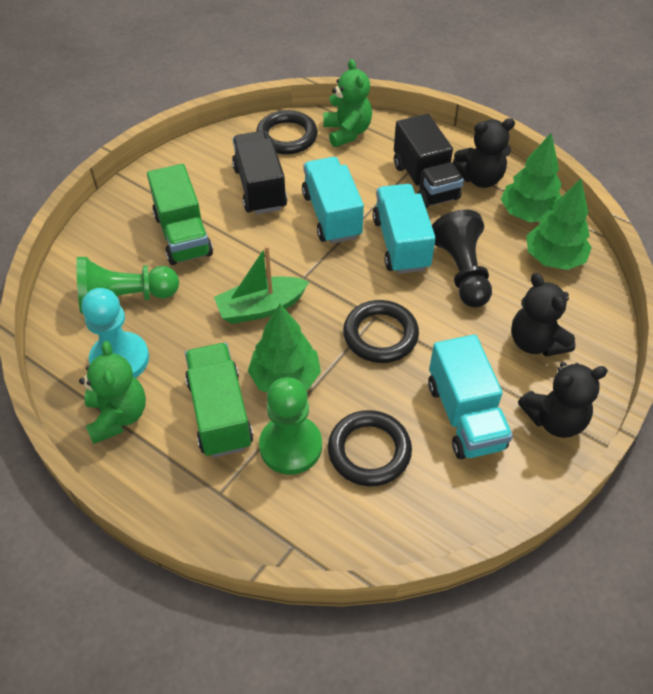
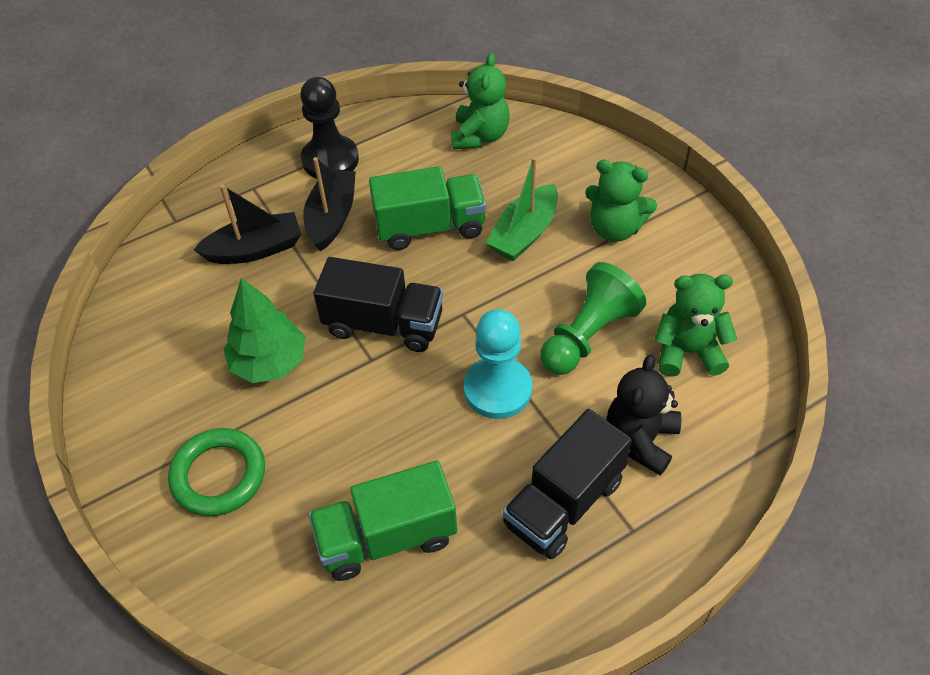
black boat: none = 0 -> [193,184,301,264] [303,157,356,251] = 2
black ring: [256,110,318,154] [328,410,412,487] [343,300,419,363] = 3 -> none = 0
black teddy bear: [452,118,515,188] [511,273,575,357] [518,362,608,438] = 3 -> [607,354,681,475] = 1
green pawn: [76,257,179,313] [259,377,322,475] = 2 -> [540,262,646,375] = 1
green ring: none = 0 -> [168,428,265,516] = 1
green teddy bear: [79,341,146,444] [323,59,372,147] = 2 -> [451,53,510,149] [585,160,657,242] [655,274,737,377] = 3
green tree: [248,304,321,393] [501,133,562,222] [526,179,592,270] = 3 -> [223,278,305,383] = 1
turquoise truck: [302,157,364,244] [373,184,436,274] [428,334,513,459] = 3 -> none = 0

